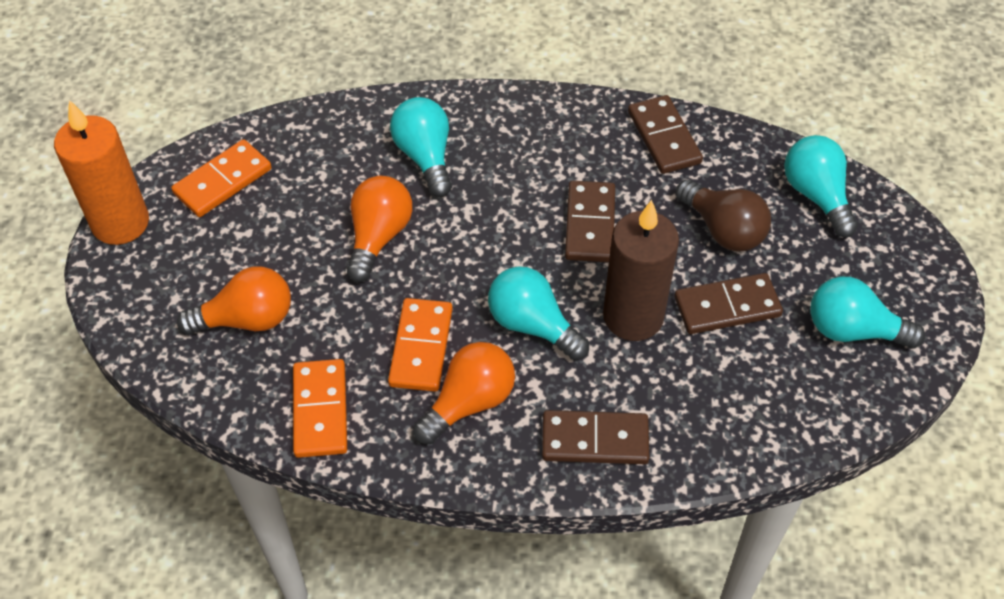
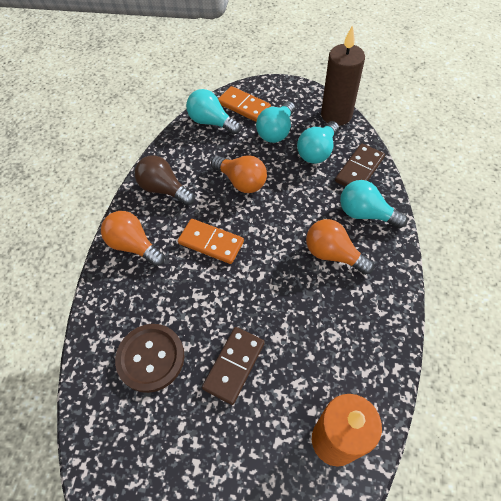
brown button: none = 0 -> [115,324,185,393] = 1
brown domino: [542,410,649,464] [565,181,615,262] [628,95,703,174] [674,273,783,334] = 4 -> [202,327,265,405] [335,143,385,187] = 2
orange domino: [171,139,271,217] [293,359,347,458] [388,298,453,392] = 3 -> [178,219,244,264] [218,86,271,122] = 2

